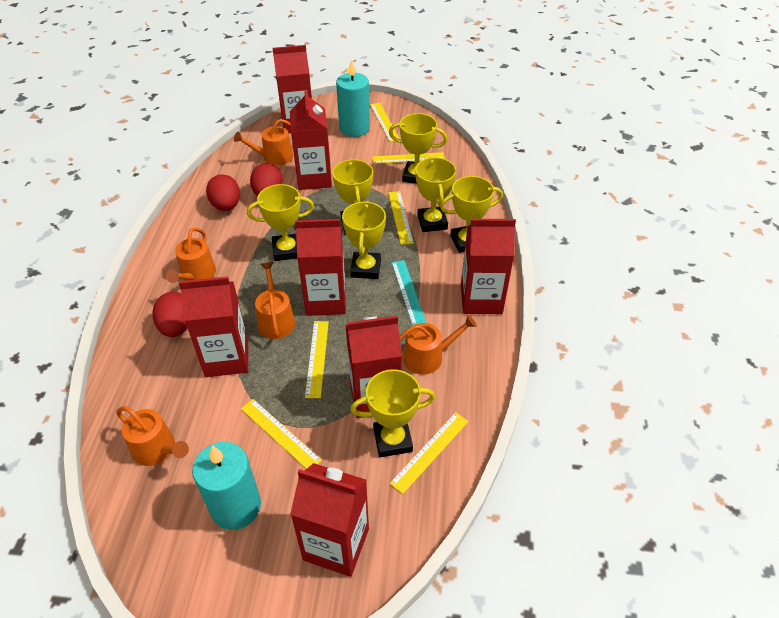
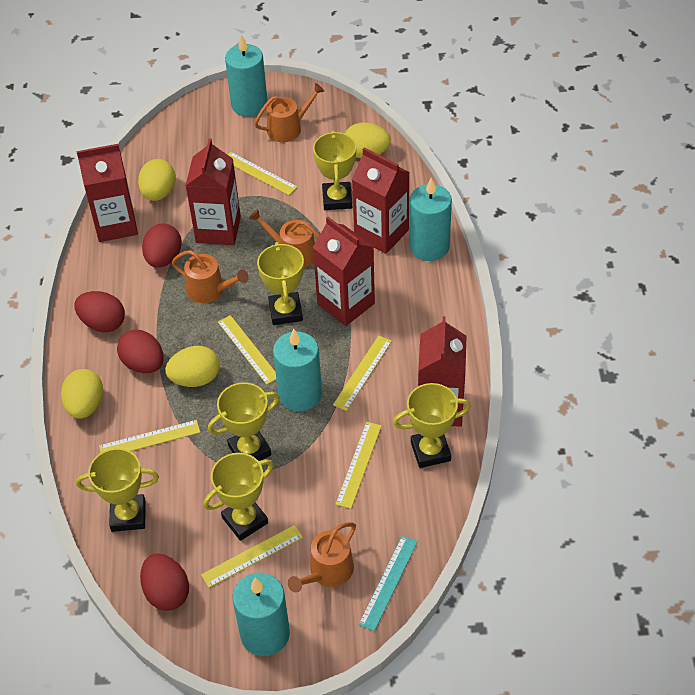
orange watering can: [116,406,189,466] [166,227,216,283] [234,119,293,166] [255,262,295,339] [400,315,477,375] = 5 -> [172,250,248,303] [249,209,319,268] [254,83,325,142] [288,522,356,593] = 4
red carton: [179,277,248,377] [272,45,312,134] [290,90,332,190] [290,463,369,577] [295,219,346,316] [346,316,402,418] [461,219,516,314] = 7 -> [77,144,138,242] [185,139,241,245] [313,217,375,326] [352,148,410,254] [418,316,466,427] = 5
red egg: [152,292,188,337] [206,174,240,211] [250,163,283,196] = 3 -> [75,291,125,333] [117,330,164,373] [140,553,189,611] [142,223,182,267] = 4
turquoise candle: [192,442,261,530] [336,59,370,137] = 2 -> [225,34,268,117] [233,572,290,656] [273,329,322,411] [409,178,452,261] = 4
yellow egg: none = 0 -> [61,369,103,419] [138,159,176,201] [165,346,220,387] [345,122,391,158] = 4
yellow trophy: [247,184,314,261] [332,159,373,235] [342,201,386,279] [350,369,435,457] [389,113,447,184] [415,157,456,232] [440,176,503,253] = 7 -> [76,448,159,532] [203,453,274,541] [208,382,280,461] [257,242,304,325] [313,131,356,210] [393,383,471,468] = 6

